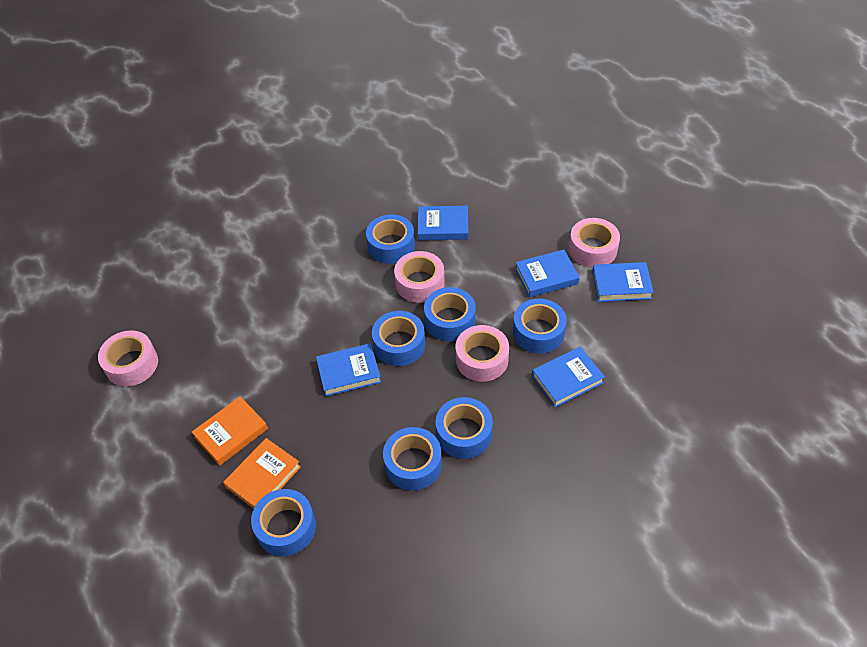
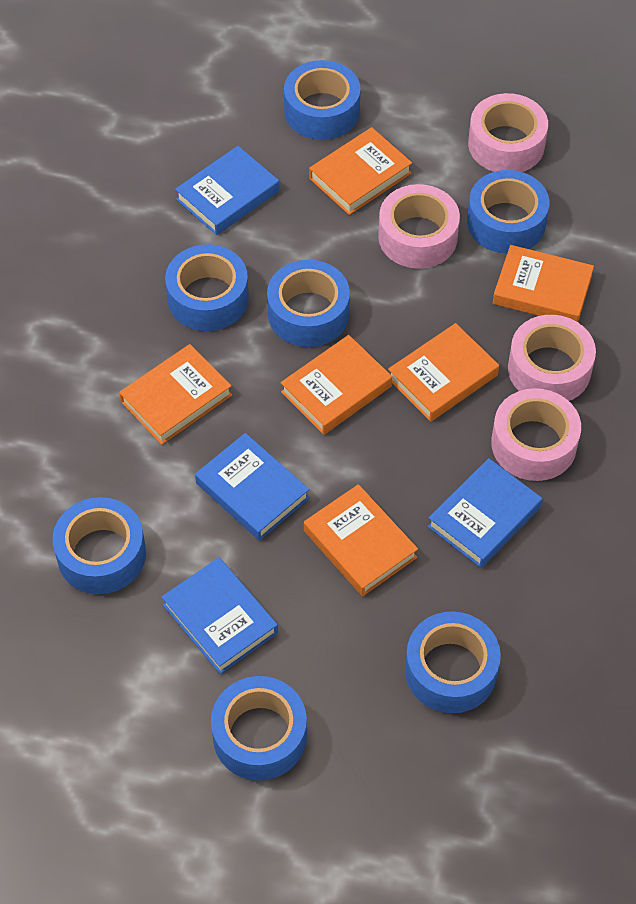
blue book: [316,343,381,397] [418,206,469,240] [515,250,580,297] [532,347,605,408] [592,262,654,302] = 5 -> [162,557,278,674] [175,146,279,235] [195,433,309,541] [428,458,542,568] = 4
orange book: [192,396,268,466] [223,438,301,509] = 2 -> [119,344,232,445] [281,335,392,435] [304,484,418,596] [309,127,412,215] [388,323,499,422] [493,245,594,322] = 6

